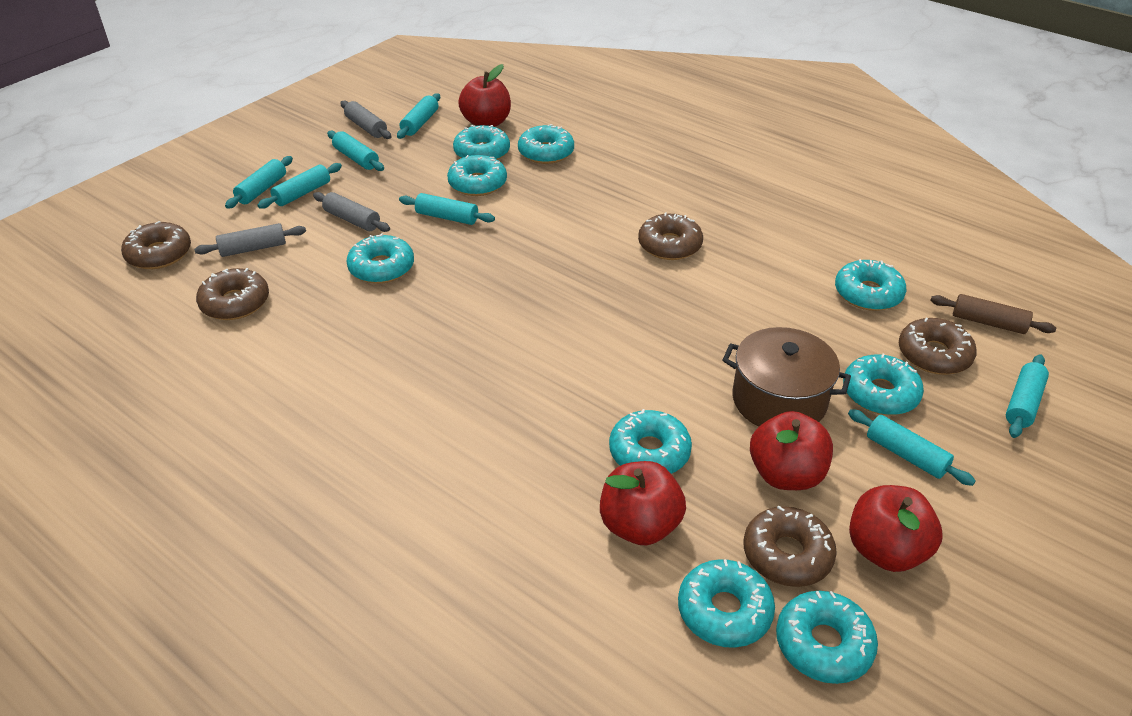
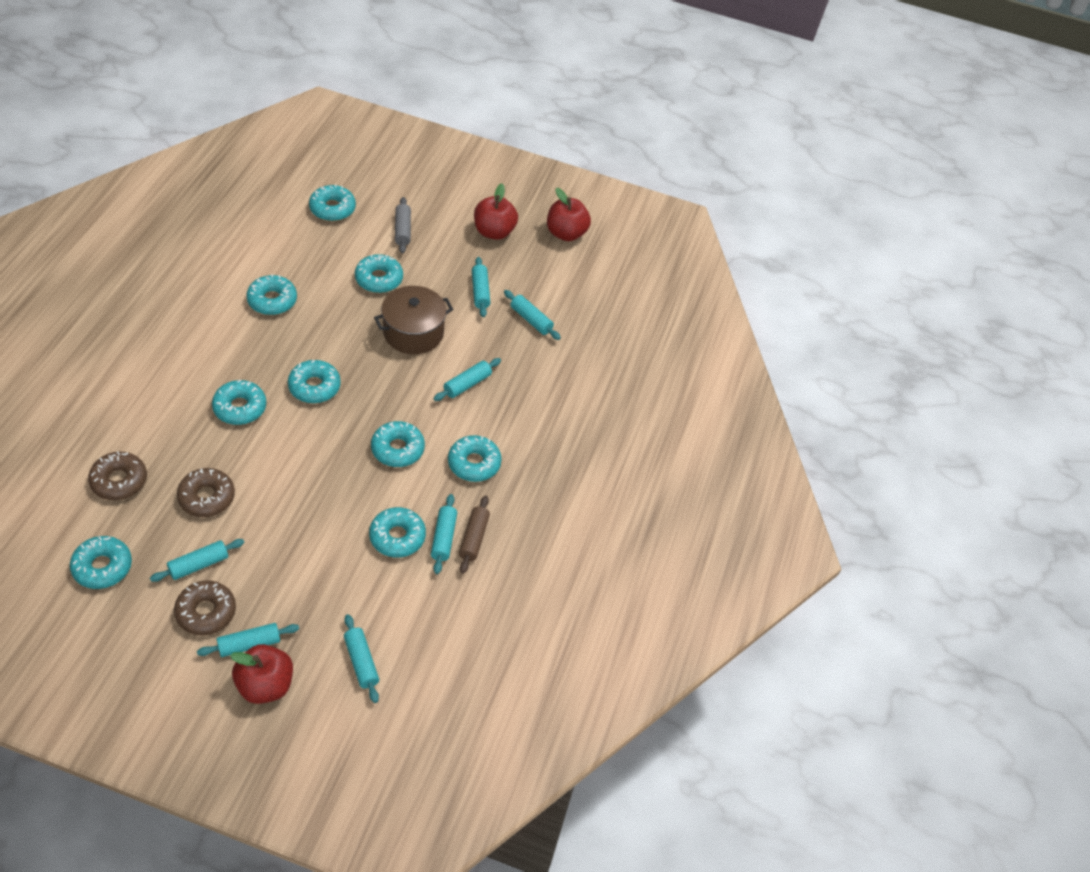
brown donut: [121,221,191,269] [196,268,269,320] [638,212,703,260] [744,506,837,587] [899,317,977,375] = 5 -> [88,452,147,500] [174,580,236,636] [177,468,235,517] = 3
grey rolling pin: [194,223,306,257] [313,192,390,232] [340,101,391,139] = 3 -> [395,197,411,253] = 1
red apple: [458,64,511,127] [600,461,686,546] [750,411,833,490] [849,485,943,572] = 4 -> [230,644,293,704] [474,184,518,240] [547,188,591,241] = 3

